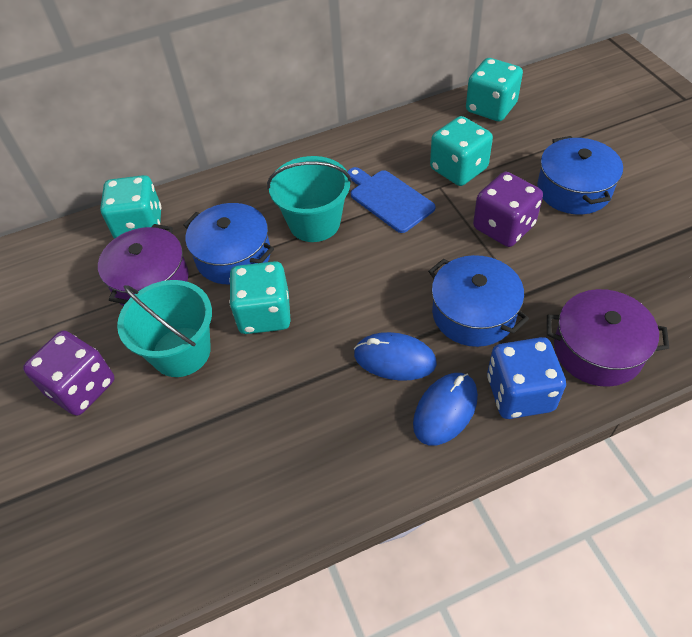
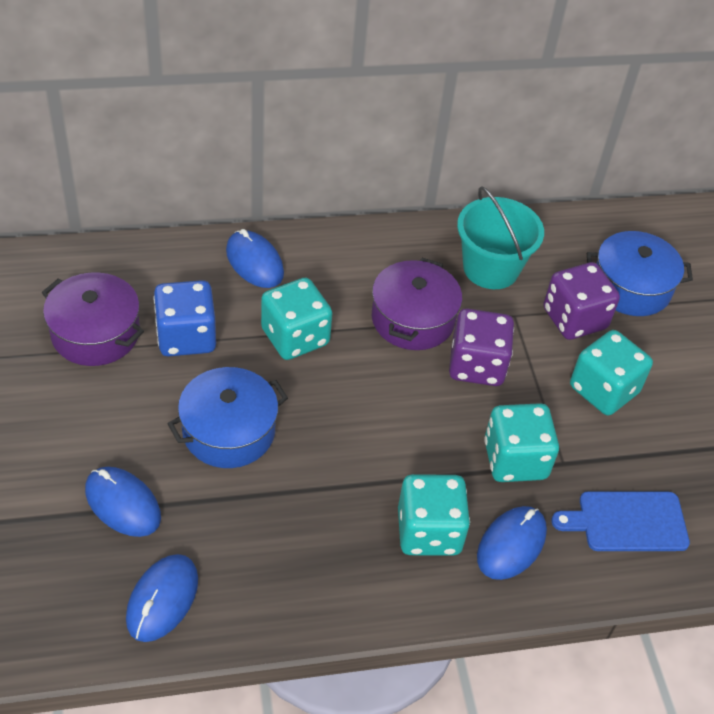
blue mouse: [354,332,437,381] [413,373,478,445] = 2 -> [85,467,161,537] [126,554,198,642] [226,229,284,288] [477,506,547,580] = 4
blue pot: [183,203,274,284] [428,255,529,347] [537,136,623,215] = 3 -> [167,367,288,468] [587,231,693,316] = 2
turquoise bucket: [117,280,212,377] [267,156,352,242] = 2 -> [457,187,544,289] = 1

